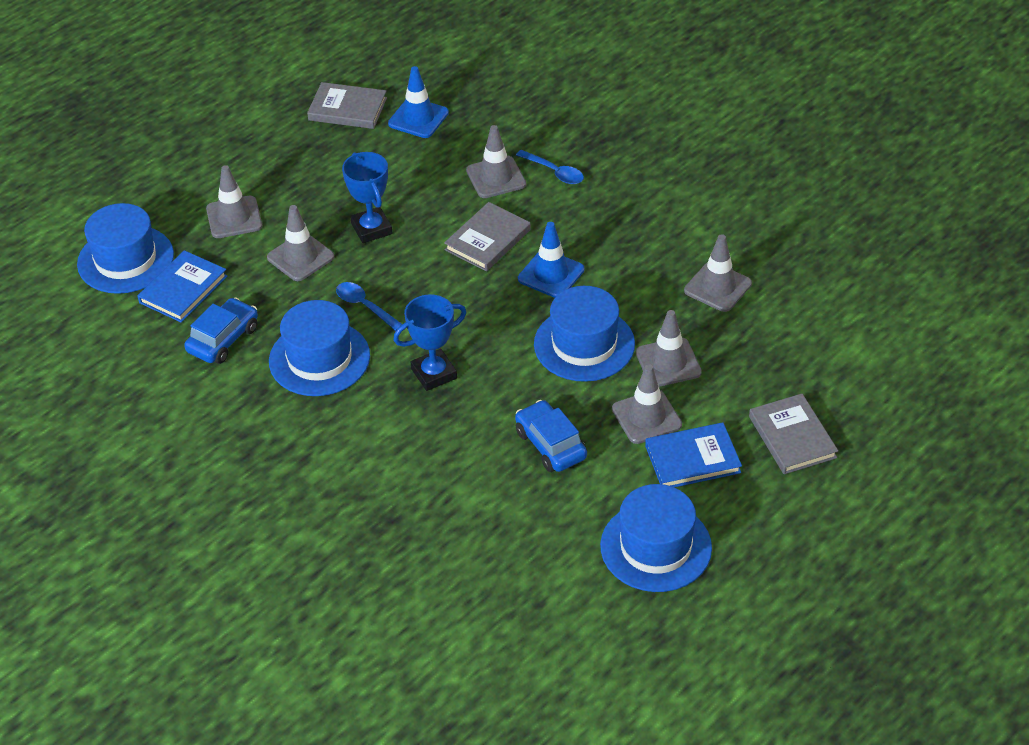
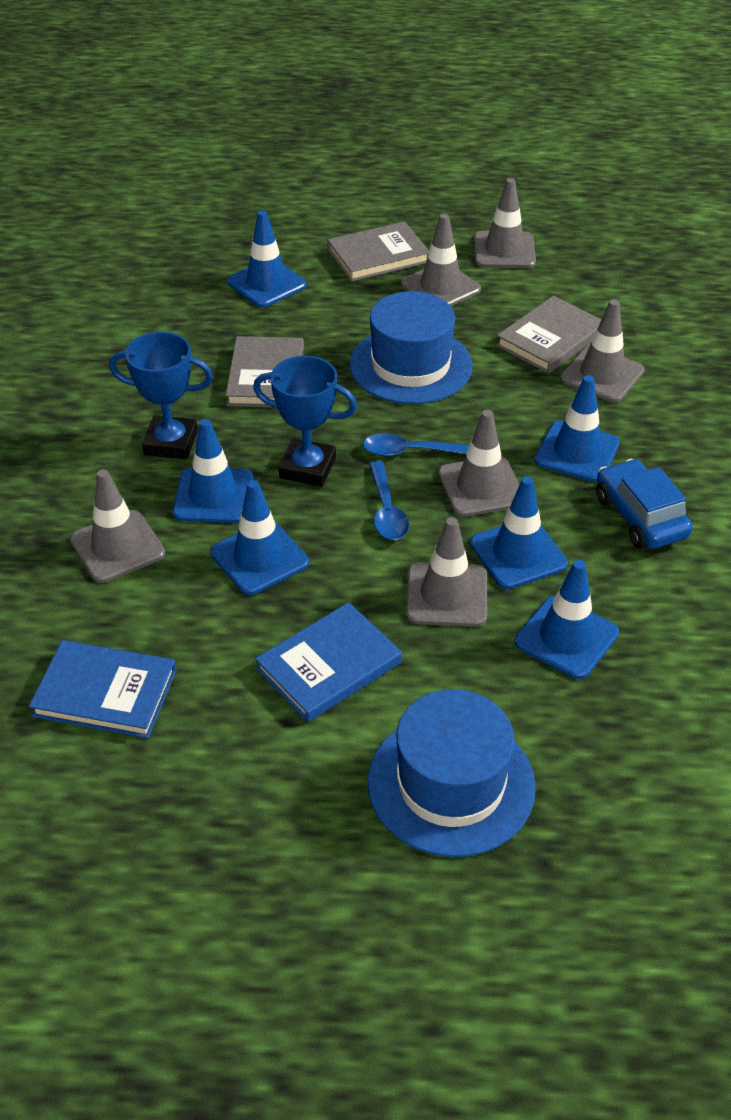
blue car: [184,297,258,364] [515,400,587,472] = 2 -> [596,459,693,549] = 1
blue hat: [77,203,174,294] [269,300,370,396] [534,286,635,382] [600,484,712,592] = 4 -> [349,291,472,404] [368,689,536,857] = 2
blue traffic cone: [388,66,449,138] [518,222,584,298] = 2 -> [173,419,254,523] [210,480,309,595] [227,210,307,307] [470,476,568,589] [515,560,619,679] [535,375,620,482] = 6

